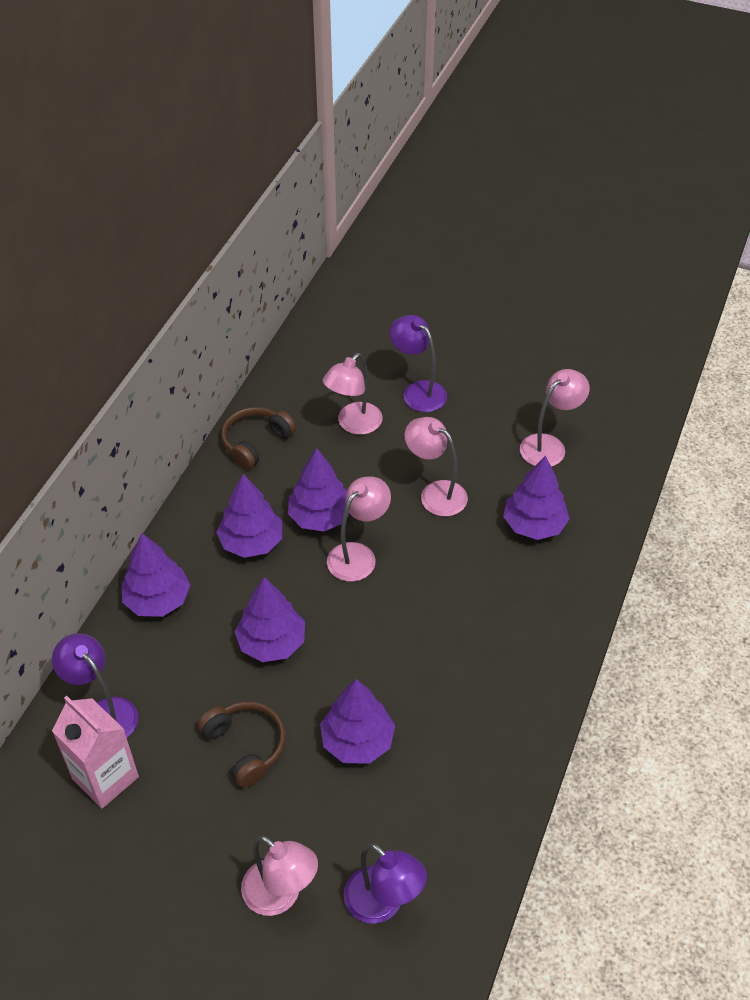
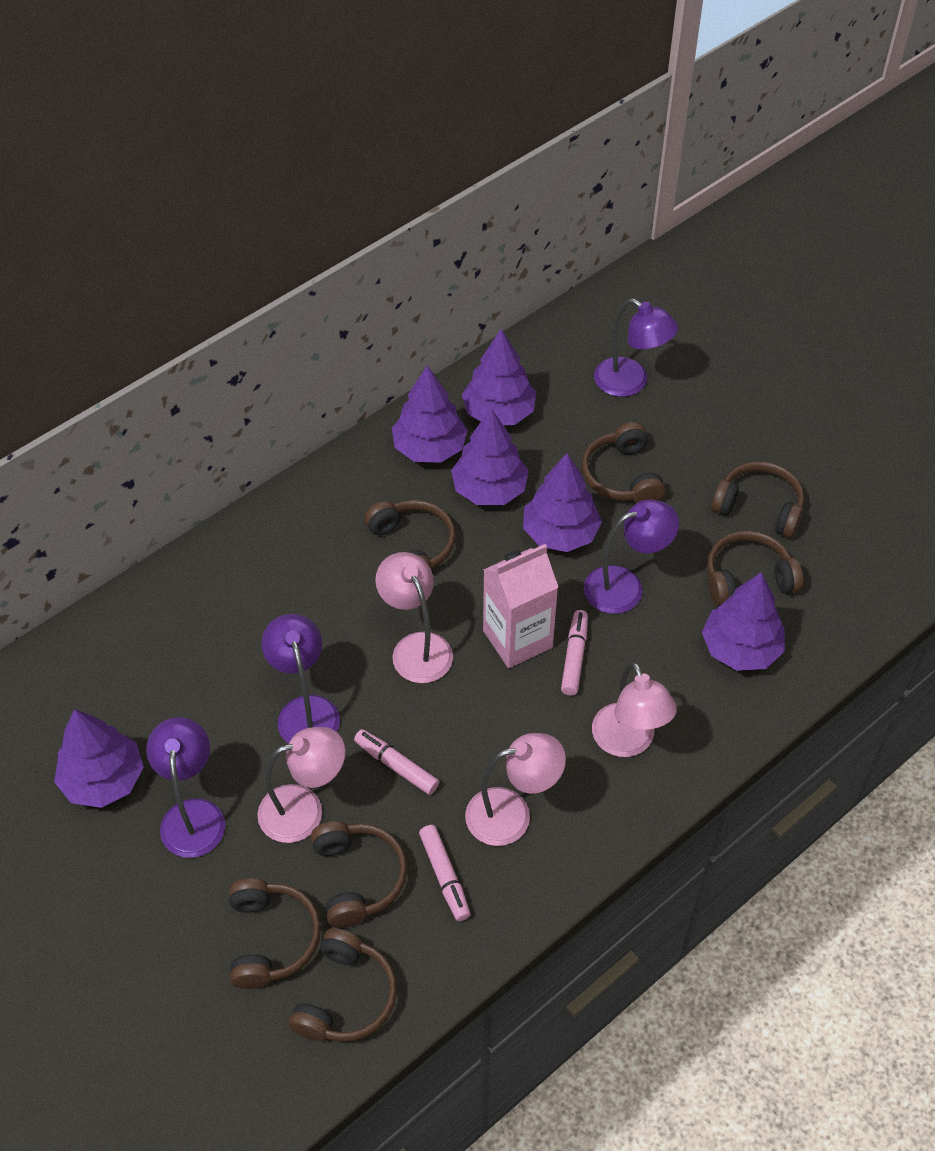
brown headphones: [198,701,286,788] [221,407,296,470] = 2 -> [229,878,321,989] [289,928,397,1042] [311,821,407,928] [364,500,456,570] [582,422,666,503] [707,531,803,606] [711,461,804,538] = 7
pink lamp: [241,835,318,916] [323,353,382,435] [327,476,391,582] [405,417,468,516] [520,369,590,467] = 5 -> [257,727,345,843] [375,552,453,683] [465,733,566,846] [592,662,677,757] = 4
pink marker: none = 0 -> [354,729,439,795] [419,825,471,921] [561,610,588,695] = 3
purple lamp: [52,633,138,738] [344,843,427,924] [390,315,447,412] = 3 -> [146,717,225,858] [261,614,340,744] [584,499,679,614] [594,299,678,397] = 4

